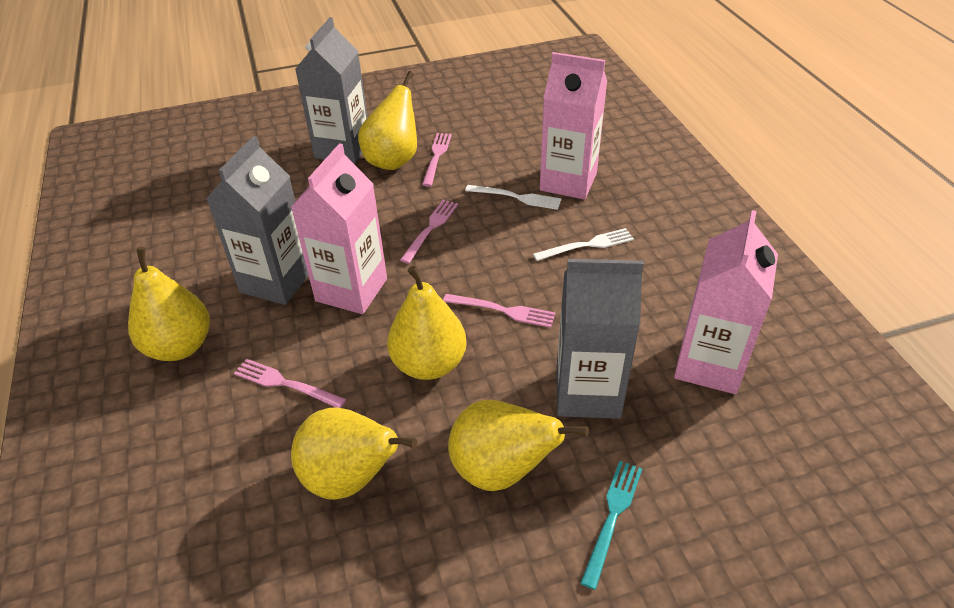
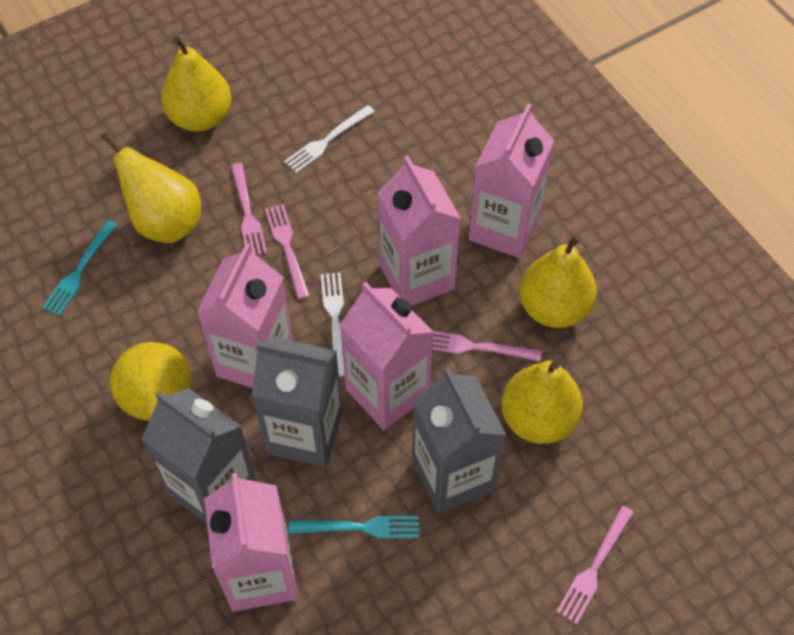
pink carton: [291,143,387,314] [540,52,607,200] [674,210,778,394] = 3 -> [197,243,293,388] [204,473,298,612] [340,282,434,430] [377,155,461,306] [469,104,554,258] = 5
turquoise fork: [581,461,642,590] = 1 -> [42,220,117,316] [289,516,419,538] = 2

